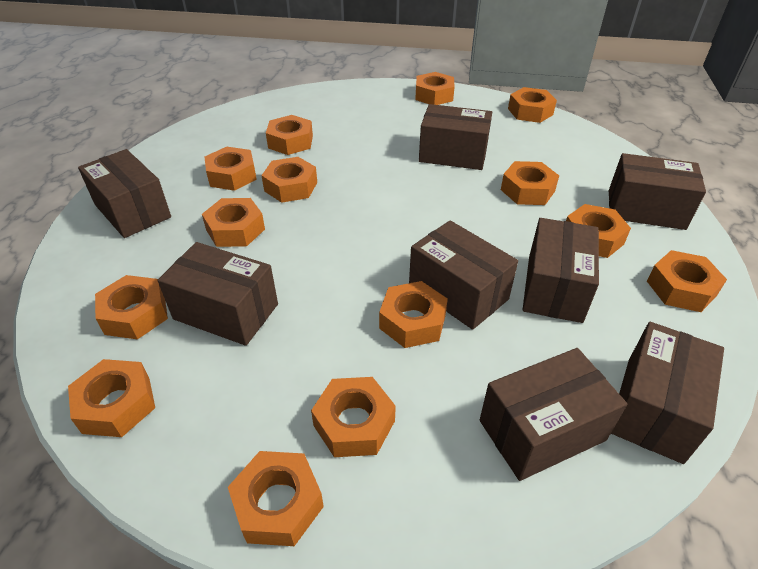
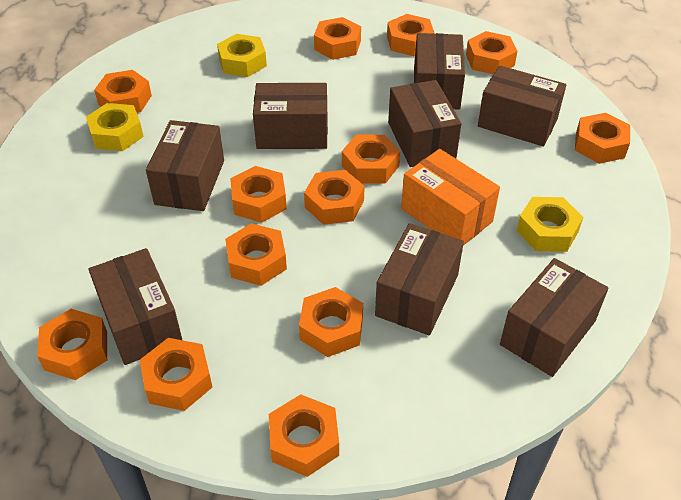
orange box: none = 0 -> [401,149,500,246] = 1
orange nut: [68,359,155,437] [95,275,168,340] [202,198,265,247] [205,147,257,191] [228,451,324,546] [261,157,317,203] [266,115,313,155] [311,377,396,457] [379,281,448,348] [415,72,455,105] [501,161,559,205] [508,87,557,123] [566,204,631,258] [647,250,727,312] = 14 -> [37,309,107,380] [94,70,152,113] [140,338,212,411] [225,223,287,286] [230,166,287,223] [269,394,339,477] [299,287,363,357] [304,170,365,225] [314,17,361,60] [342,135,400,184] [387,14,434,56] [466,31,517,75] [575,113,630,164] = 13
yellow nut: none = 0 -> [86,103,144,151] [217,34,267,77] [516,197,583,252] = 3

